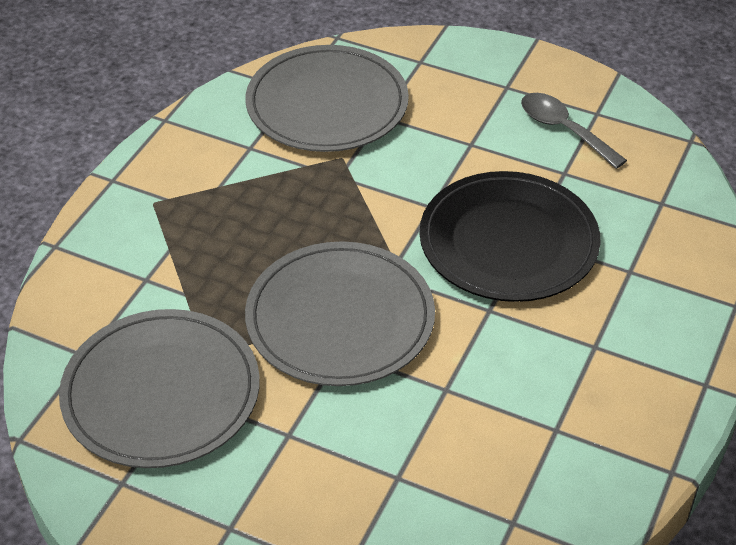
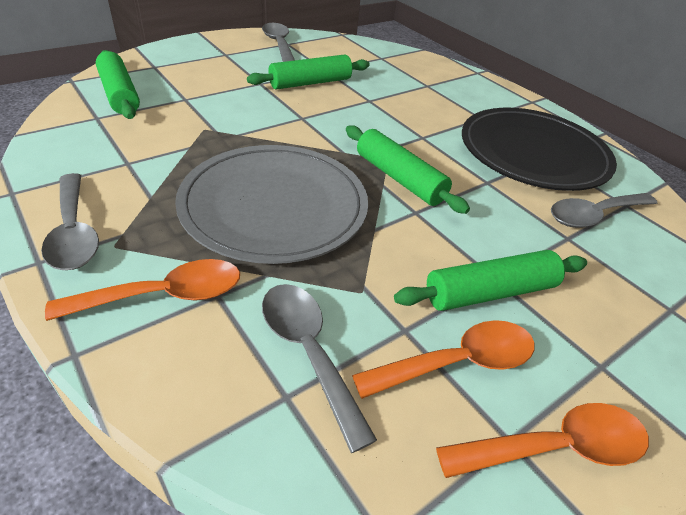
green rolling pin: none = 0 -> [96,50,140,119] [247,55,370,89] [346,125,470,214] [394,250,587,311] = 4
grey plate: [59,309,260,468] [245,45,409,152] [245,241,435,386] = 3 -> [175,145,368,264] = 1
grey spoon: [521,93,627,169] = 1 -> [41,173,99,270] [262,23,295,62] [262,284,377,453] [551,193,657,228] = 4
orange spoon: none = 0 -> [45,259,240,321] [352,320,535,399] [436,403,649,478] = 3

